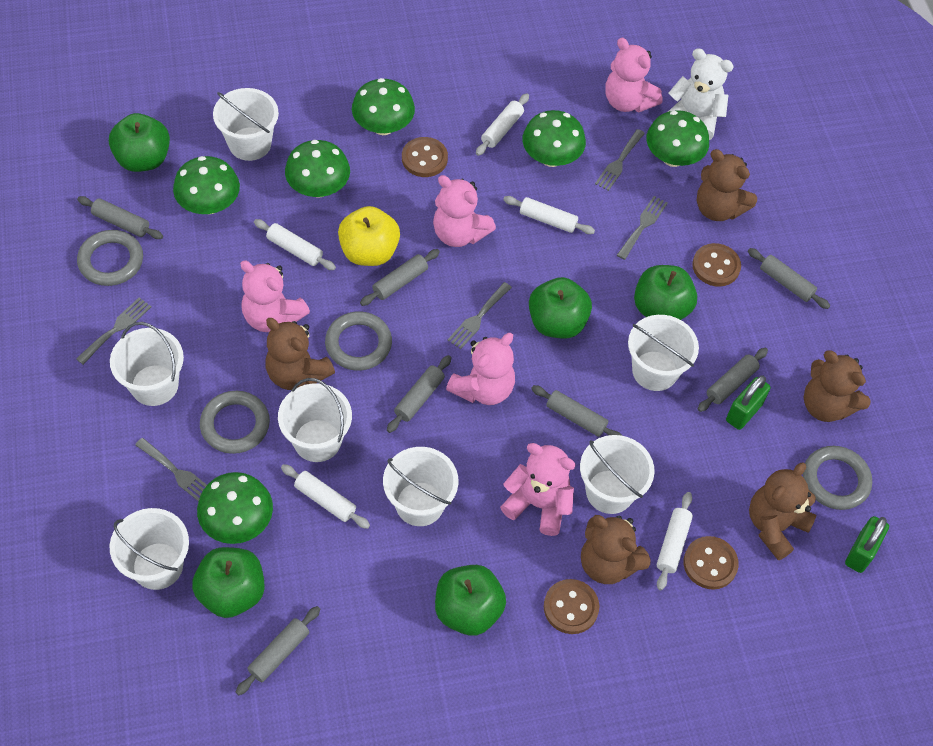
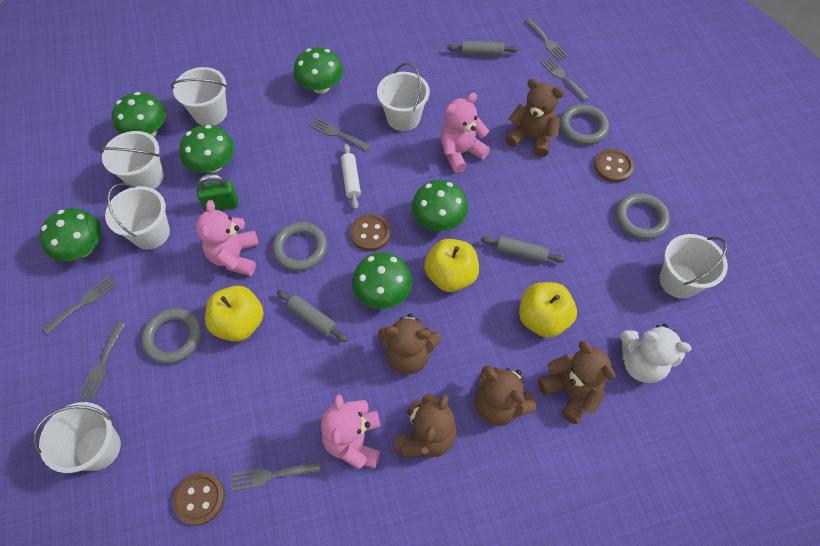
brown button: [402,137,448,177] [544,579,599,634] [683,536,739,590] [692,243,741,287] = 4 -> [173,472,225,525] [350,214,391,251] [594,149,634,183] = 3
green apple: [109,113,170,172] [192,547,265,618] [435,565,506,636] [529,277,592,338] [634,265,697,320] = 5 -> none = 0
green padlock: [726,376,771,430] [845,516,889,573] = 2 -> [197,174,238,212] = 1
grey fork: [76,297,152,365] [135,438,207,501] [447,282,512,349] [595,129,645,191] [617,196,668,260] = 5 -> [43,276,117,334] [78,322,125,401] [230,461,320,491] [309,117,371,151] [525,18,568,61] [541,57,589,101] = 6
grey rolling pin: [77,196,163,239] [236,606,320,695] [360,249,440,306] [387,355,452,433] [531,385,622,437] [698,348,768,412] [748,248,830,309] = 7 -> [277,290,348,342] [447,41,519,56] [481,236,565,263] = 3
pink teddy bear: [240,261,310,332] [433,175,496,247] [446,333,515,405] [500,443,576,536] [605,38,663,112] = 5 -> [196,200,259,276] [321,395,381,469] [440,93,490,173] = 3
white bucket: [110,322,184,406] [110,508,189,590] [213,88,279,161] [278,378,352,462] [383,447,458,526] [580,435,655,514] [628,315,699,391] = 7 -> [33,402,121,473] [98,131,164,189] [105,183,170,250] [171,67,227,126] [377,63,430,131] [660,234,728,299] = 6
white rolling pin: [254,219,336,270] [281,464,370,529] [476,93,529,156] [503,196,595,234] [657,492,693,590] = 5 -> [341,143,361,210] = 1
yellow apple: [338,206,400,266] = 1 -> [205,286,264,342] [424,239,479,292] [519,282,577,338] = 3

